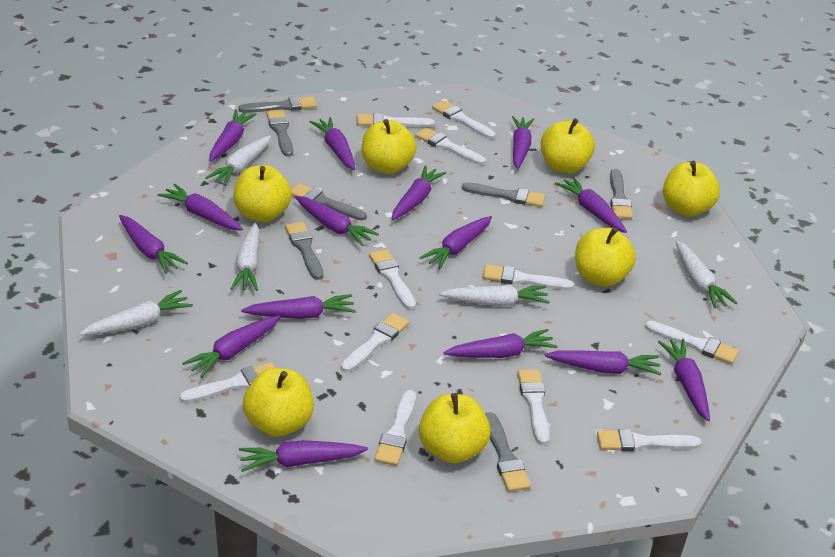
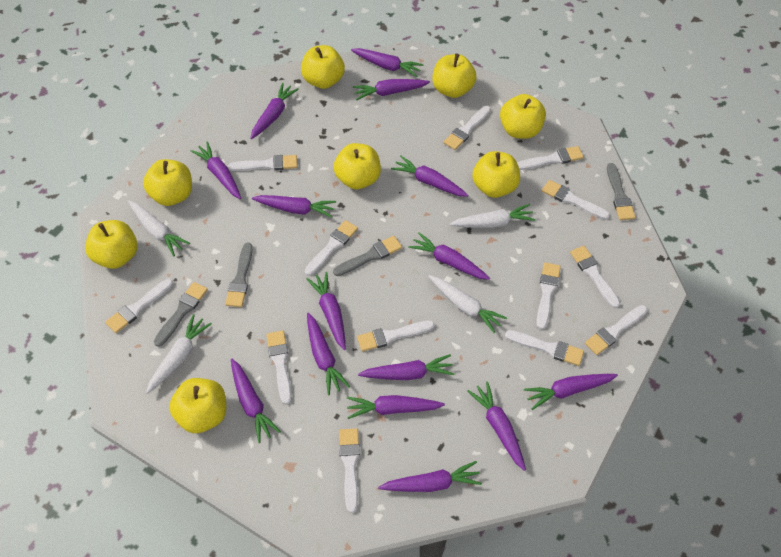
grey brush: [238,96,317,113] [266,110,293,157] [285,222,323,280] [291,183,367,221] [462,182,545,207] [485,412,531,492] [610,169,633,219] = 7 -> [154,282,208,347] [225,243,253,307] [333,236,402,276] [607,163,635,220] = 4
white brush: [179,362,275,403] [341,313,409,372] [357,113,435,127] [369,249,416,310] [374,390,416,466] [415,127,486,165] [432,100,495,139] [483,264,574,290] [518,369,550,445] [597,429,701,451] [645,321,739,364] = 11 -> [105,279,173,333] [228,155,298,171] [267,330,292,404] [305,220,358,276] [339,428,360,513] [357,320,435,352] [443,106,491,150] [505,330,584,366] [517,146,584,170] [536,262,561,329] [542,180,610,220] [570,246,620,308] [585,305,648,355] = 13
white carrot: [79,290,193,335] [205,135,271,186] [230,223,259,291] [439,285,550,306] [675,241,737,308] = 5 -> [128,201,190,256] [146,314,212,394] [428,275,507,334] [449,204,535,228] = 4
yellow apple: [233,165,292,222] [243,368,314,437] [362,119,416,174] [419,393,491,464] [541,118,595,173] [575,227,636,287] [663,161,720,217] = 7 -> [85,220,138,269] [143,159,192,206] [169,378,226,433] [301,45,345,89] [334,143,381,189] [433,53,476,98] [472,151,520,198] [500,94,546,139] = 8

